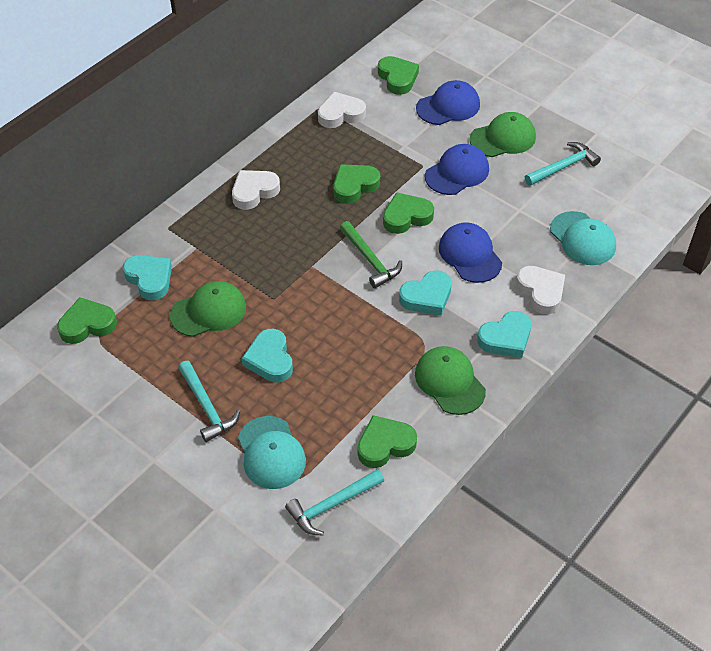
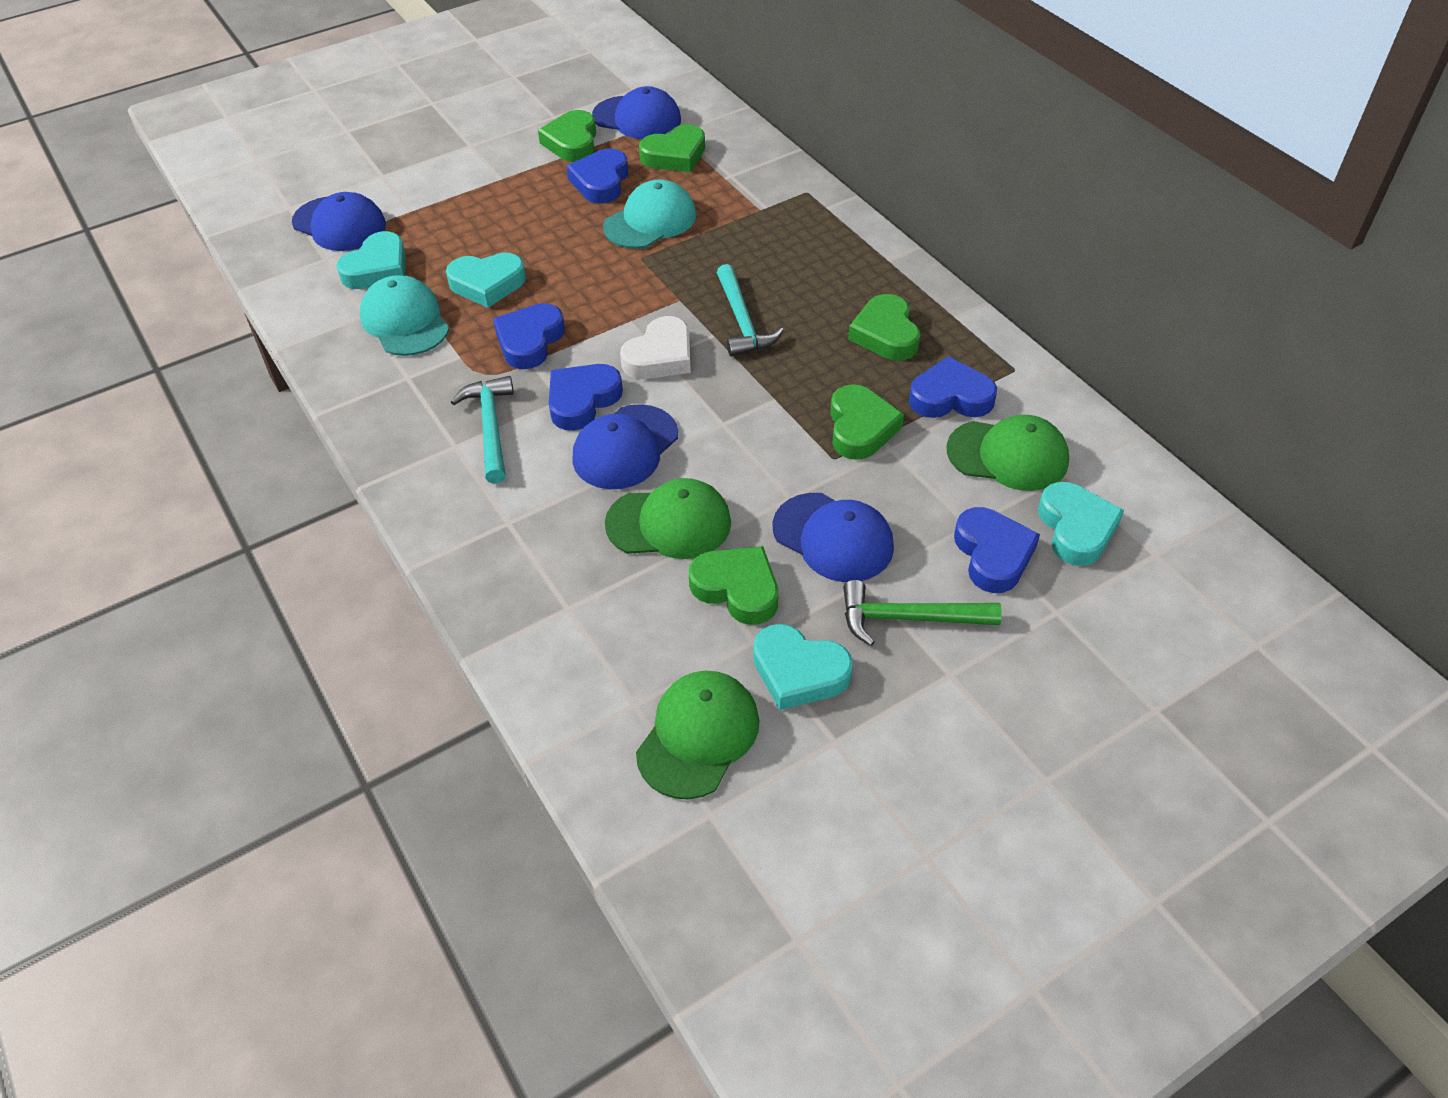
blue cap: [416,80,480,125] [425,144,489,195] [439,222,502,283] = 3 -> [292,192,386,251] [572,404,678,489] [592,86,681,139] [772,493,894,582] = 4
blue heart: none = 0 -> [493,303,565,369] [549,364,623,431] [567,149,628,204] [909,356,997,418] [954,507,1040,593] = 5
turquoise hammer: [178,361,240,442] [285,469,384,536] [525,142,601,186] = 3 -> [451,376,514,484] [717,264,784,357] = 2
white heart: [232,170,280,210] [318,92,366,128] [516,266,565,314] = 3 -> [620,316,691,379] = 1

